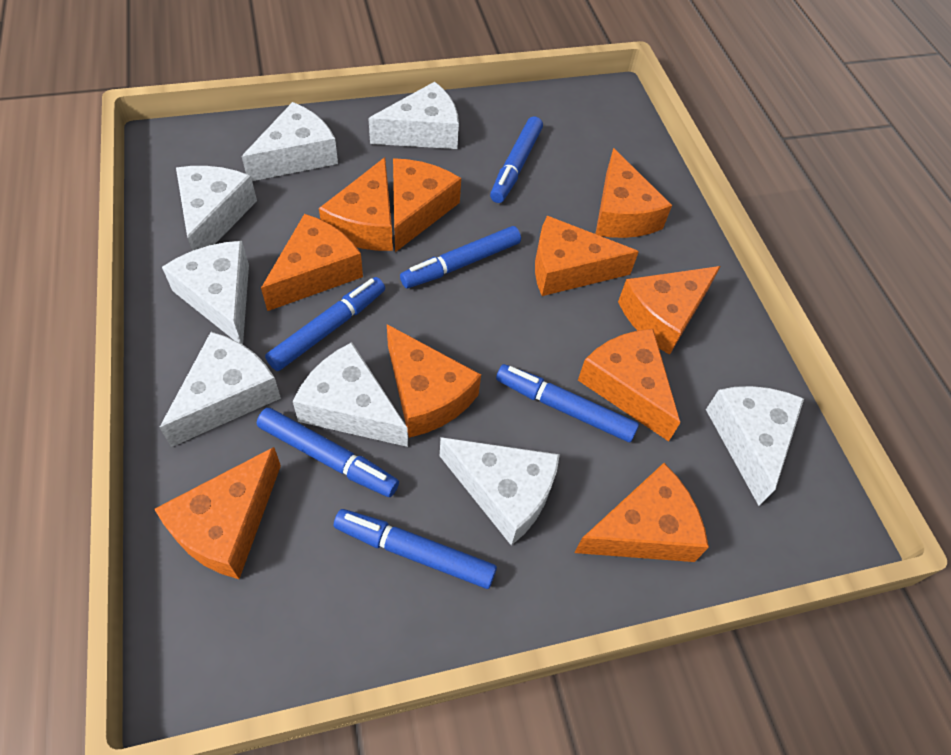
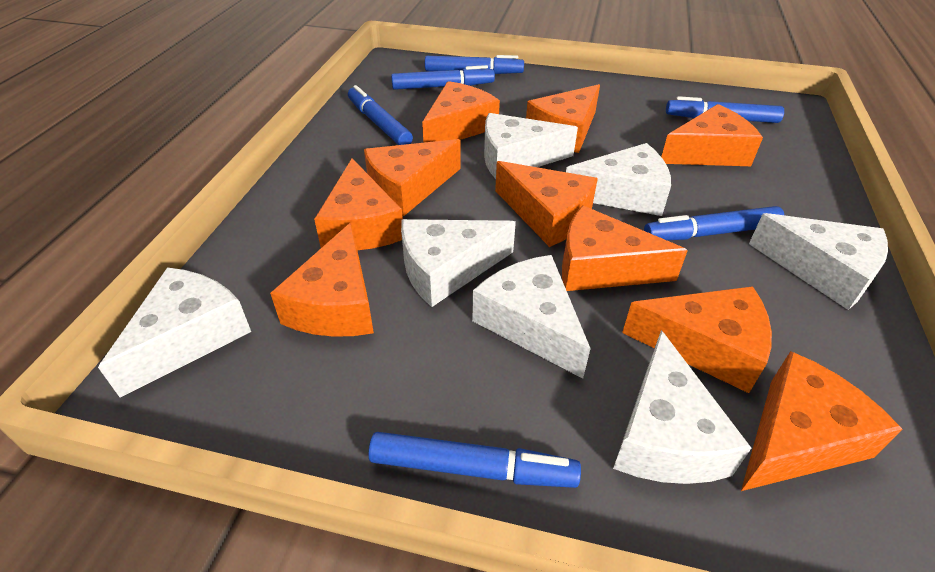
white cheese: [159,332,281,447] [162,241,249,344] [176,166,257,251] [241,102,338,181] [293,342,408,447] [368,82,459,149] [440,437,560,546] [706,386,804,506] = 8 -> [98,267,251,398] [401,219,516,307] [472,255,591,379] [484,113,578,179] [566,143,671,216] [613,330,751,484] [749,213,888,310] = 7

